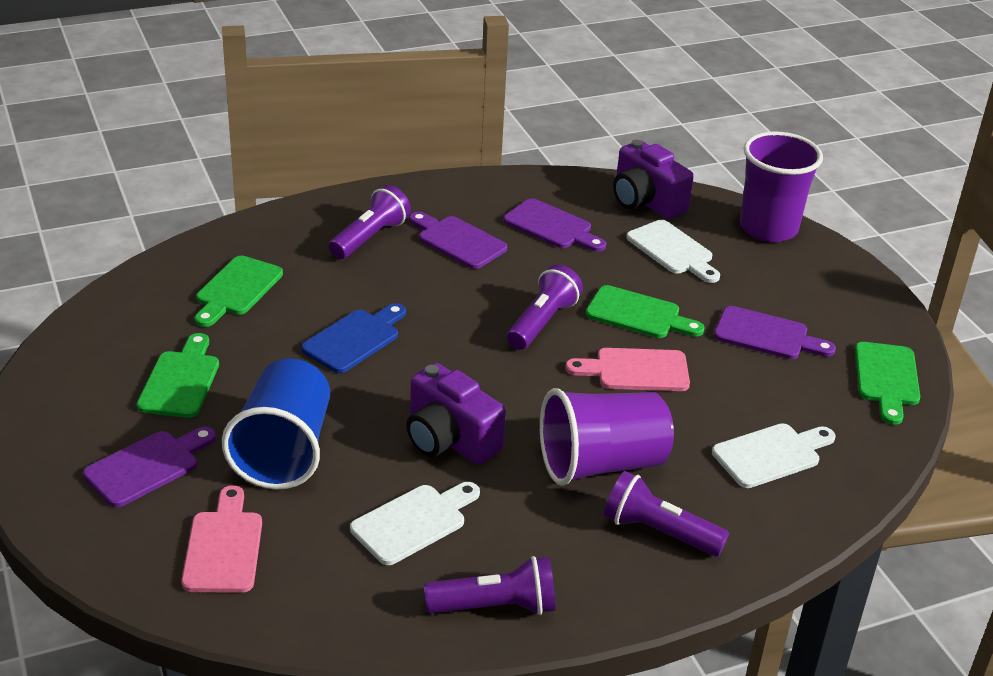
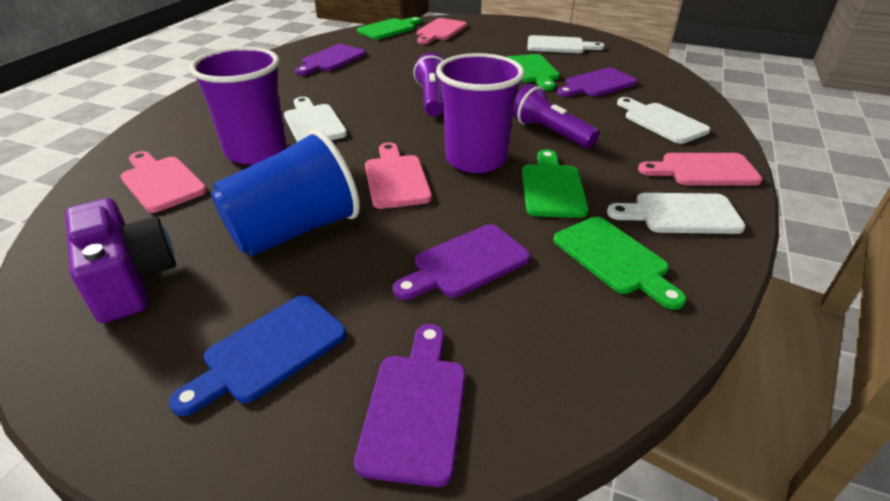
pink cutting board: [181,485,262,593] [565,348,690,391] = 2 -> [120,151,207,213] [365,143,432,209] [417,18,467,44] [638,153,762,186] = 4
purple camera: [406,363,506,465] [613,140,694,219] = 2 -> [65,198,176,323] = 1
purple flashlight: [329,185,411,259] [424,556,555,615] [507,264,583,350] [604,471,729,556] = 4 -> [413,53,444,116] [513,84,600,148] = 2
white cutting board: [350,482,480,565] [626,220,720,283] [712,423,836,488] = 3 -> [284,97,347,142] [527,35,605,53] [607,193,746,234] [617,97,710,144] = 4

